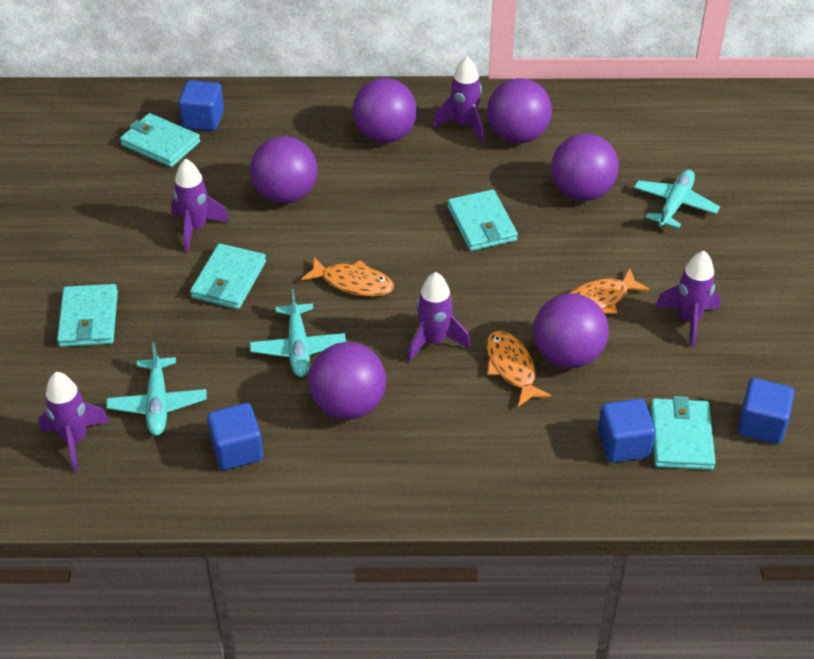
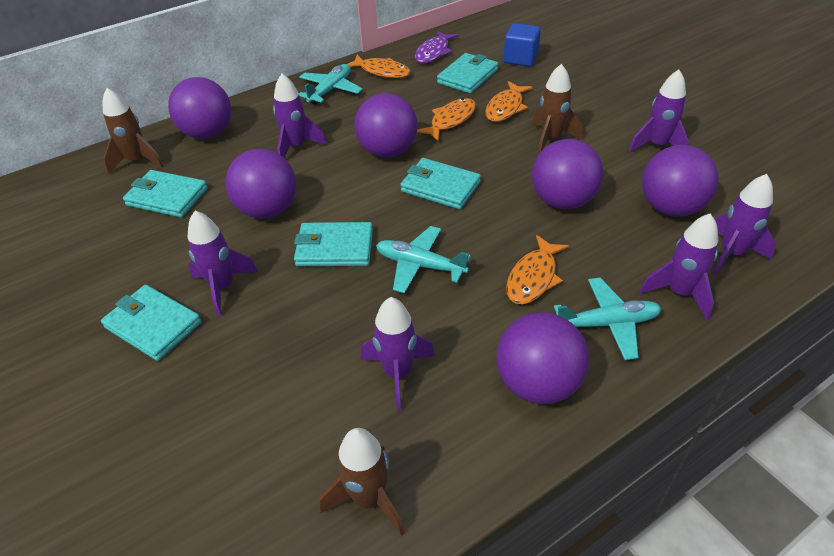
blue cube: [179,80,224,131] [207,403,263,470] [598,399,656,463] [738,378,794,444] = 4 -> [504,23,541,66] = 1
brown rocket: none = 0 -> [103,88,164,174] [320,428,405,536] [532,64,582,155] = 3
orange fish: [301,257,394,297] [486,331,551,407] [570,269,650,313] = 3 -> [348,55,411,78] [417,98,476,141] [485,81,533,122] [506,235,569,305] = 4
purple fish: none = 0 -> [415,31,458,63] = 1
purple rocket: [39,372,110,472] [171,159,230,253] [407,272,471,362] [433,56,484,143] [655,251,720,348] = 5 -> [188,211,258,316] [273,73,327,158] [361,297,435,411] [629,70,689,152] [640,213,718,320] [713,174,776,275] = 6

